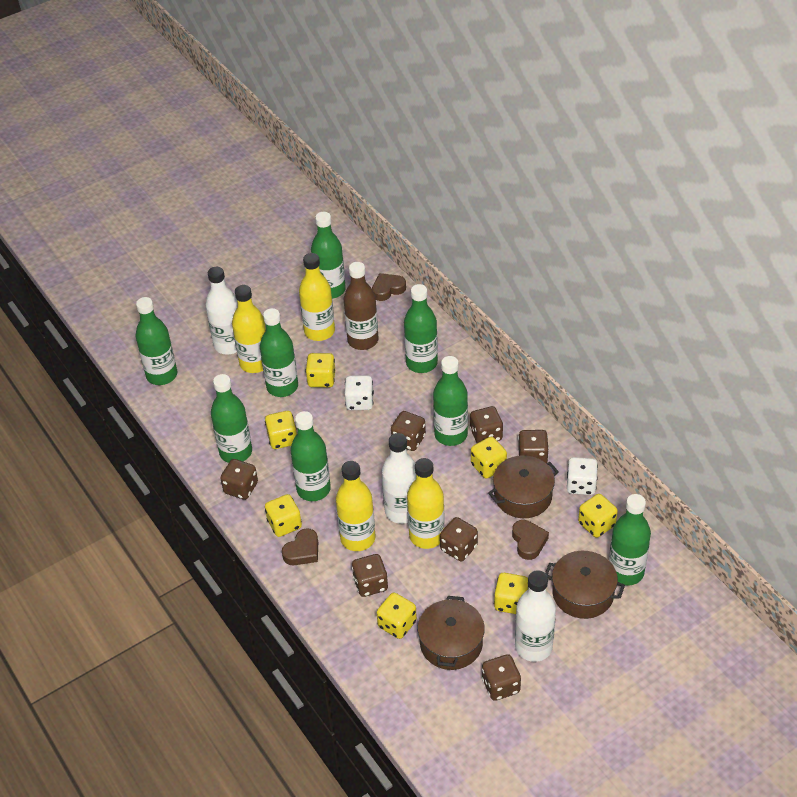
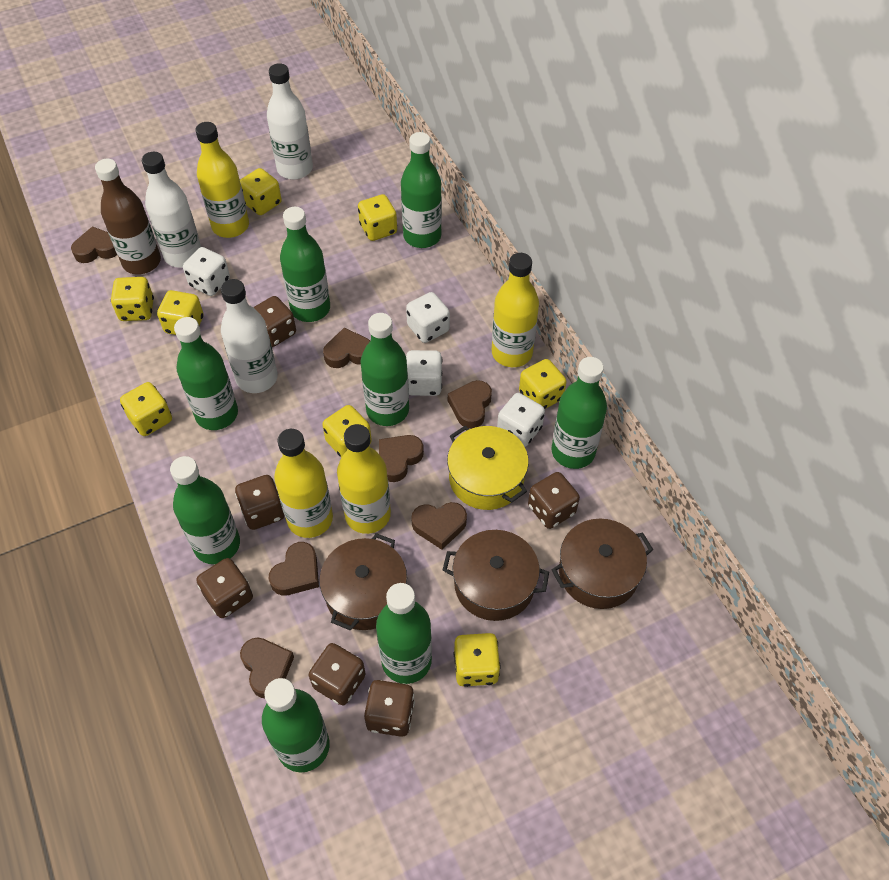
brown dice: [220,459,258,500] [352,554,388,597] [391,411,426,451] [440,517,478,561] [470,406,503,443] [482,654,521,701] [518,430,549,463] = 7 -> [196,558,253,618] [235,475,284,530] [253,296,296,347] [309,643,366,705] [364,680,415,737] [528,472,580,529] = 6
brown heart: [282,528,318,565] [372,273,406,301] [512,520,549,560] = 3 -> [71,226,117,263] [240,638,294,698] [269,542,319,596] [323,328,370,368] [379,435,424,482] [411,502,467,550] [448,380,492,429] = 7
white dice: [345,375,374,410] [567,457,598,495] = 2 -> [183,247,230,296] [406,292,450,343] [406,350,443,396] [497,393,545,447] = 4
yellow dice: [265,411,297,449] [265,494,302,537] [306,353,335,387] [377,593,417,639] [471,437,507,479] [494,573,529,614] [578,494,618,538] = 7 -> [111,277,154,321] [120,382,172,436] [157,290,204,335] [240,168,282,215] [322,405,372,458] [358,194,397,241] [454,633,501,687] [519,359,567,409] = 8
yellow pot: none = 0 -> [447,426,529,510] = 1

